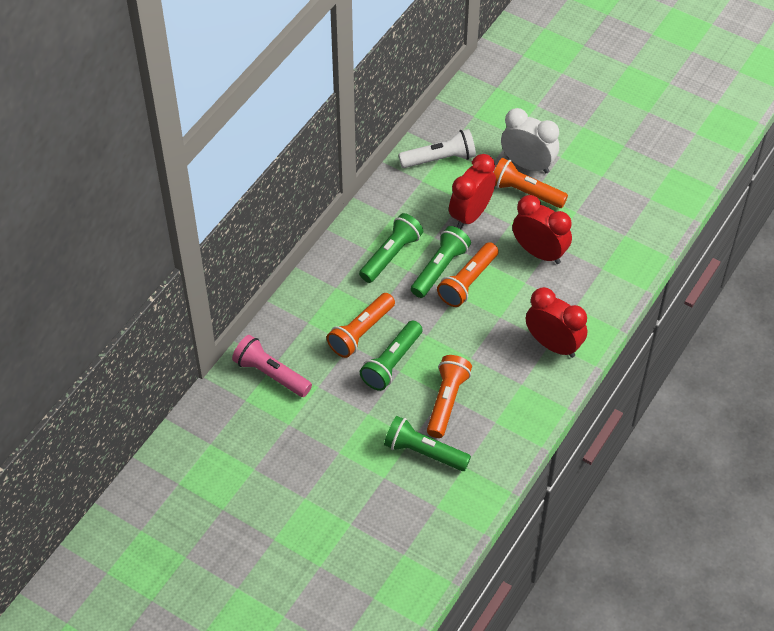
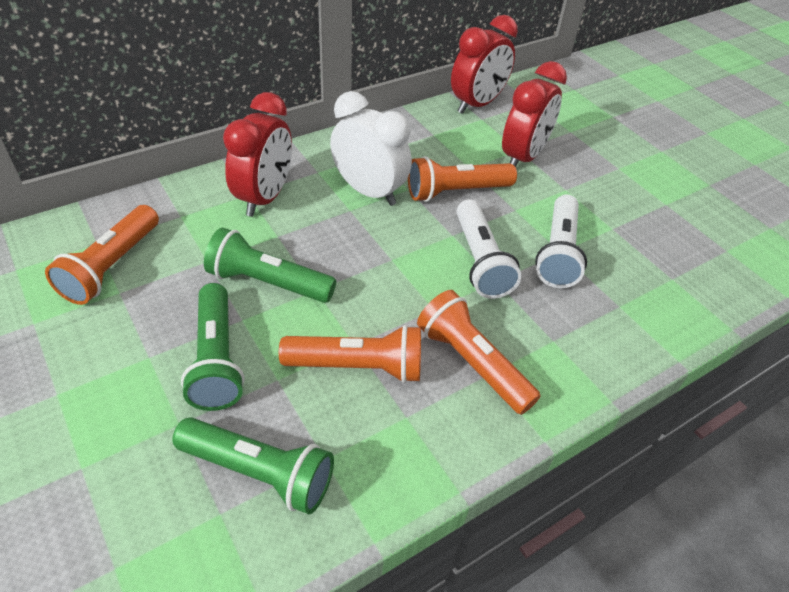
green flashlight: [359,213,423,283] [360,321,423,391] [384,416,471,471] [411,226,471,298] = 4 -> [172,417,334,514] [181,283,245,411] [204,228,336,303] = 3
pink flashlight: [232,335,312,397] = 1 -> none = 0
white flashlight: [399,129,476,168] = 1 -> [456,199,522,299] [535,194,587,288] = 2

